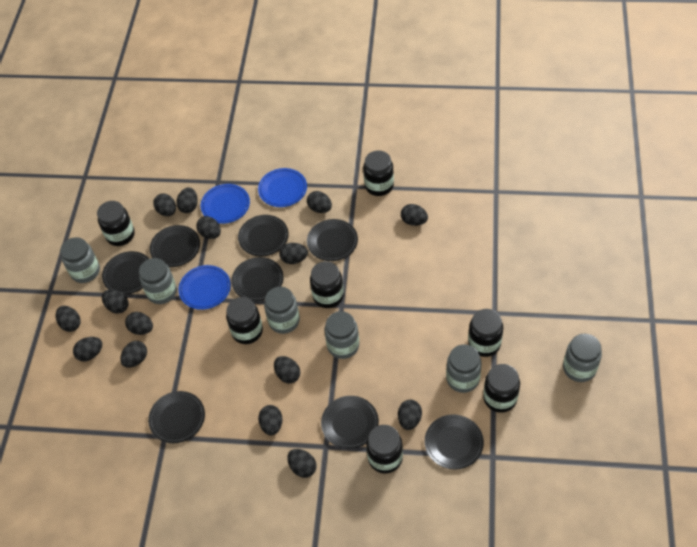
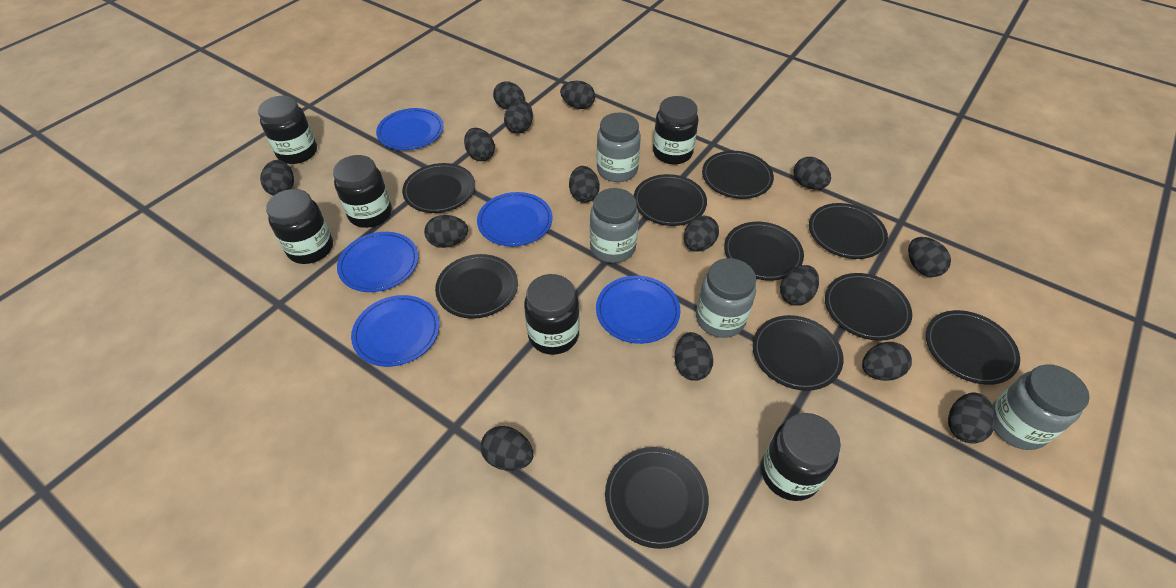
black jar: [97,201,135,246] [226,297,263,344] [310,261,344,308] [363,150,394,196] [366,425,403,474] [468,309,503,357] [483,364,520,413] = 7 -> [258,96,317,164] [266,189,333,264] [333,155,392,228] [524,274,580,355] [653,96,698,164] [761,413,841,501] = 6
black plate: [102,251,149,295] [148,391,205,443] [150,225,200,267] [231,257,284,301] [238,215,289,256] [307,219,358,261] [321,396,379,449] [425,415,484,470] = 8 -> [402,163,475,213] [435,254,518,319] [605,447,709,549] [634,174,707,226] [702,151,774,199] [724,222,804,281] [753,315,843,391] [809,203,888,259] [825,273,912,341] [926,310,1020,385] = 10
blue plate: [179,265,231,310] [201,184,250,224] [258,168,307,207] = 3 -> [337,232,418,292] [351,295,439,367] [376,108,444,150] [477,192,553,246] [596,276,681,344] = 5
grey jar: [60,237,100,283] [139,258,177,304] [264,287,300,334] [324,311,359,359] [446,344,482,393] [563,334,602,382] = 6 -> [590,188,639,263] [597,113,641,182] [696,258,756,338] [992,364,1090,450] = 4

